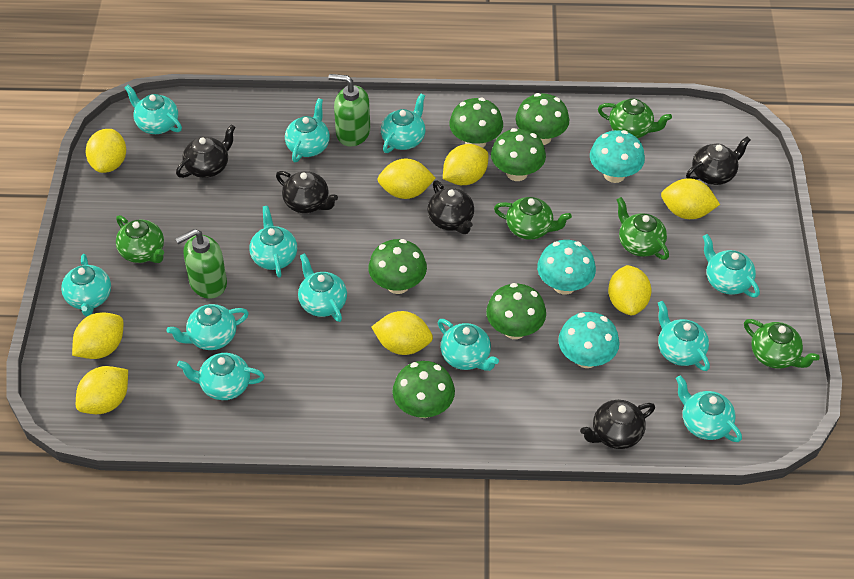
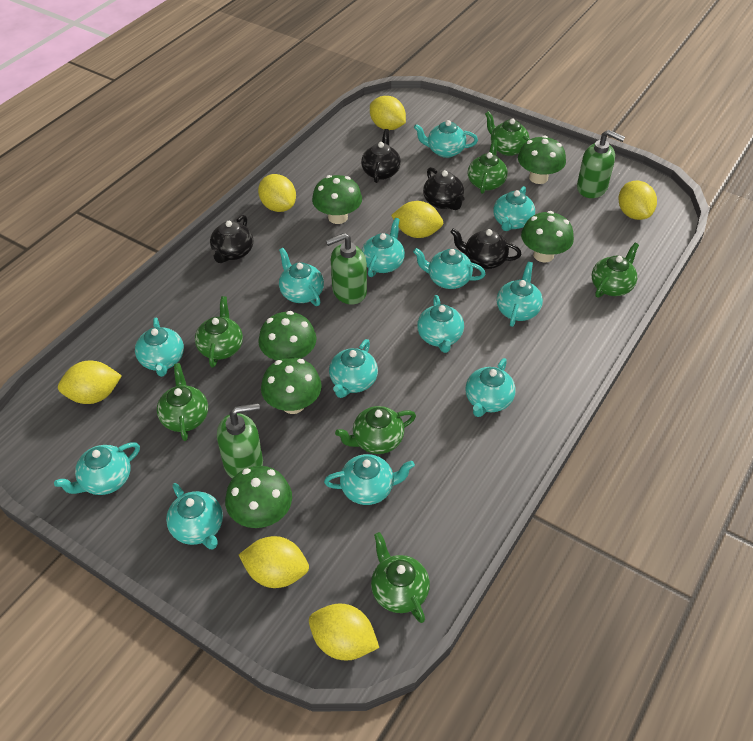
black teapot: [176,124,236,178] [276,171,338,213] [427,180,474,234] [580,400,655,449] [686,136,751,185] = 5 -> [210,215,253,263] [361,129,401,183] [423,167,465,210] [451,228,521,269] = 4
green soap dispenser: [175,229,227,299] [329,74,370,147] = 2 -> [217,403,263,479] [326,233,367,304] [577,130,625,198] = 3
green teapot: [116,215,164,263] [494,197,572,240] [598,99,672,138] [616,197,669,260] [744,319,820,369] = 5 -> [157,363,208,441] [195,296,243,367] [335,406,416,454] [371,532,430,623] [468,139,508,194] [485,111,530,156] [592,243,639,298] = 7
turquoise mushroom: [537,240,596,295] [558,312,619,368] [590,130,645,183] = 3 -> none = 0
turquoise teapot: [61,254,111,317] [125,85,182,134] [167,304,249,350] [177,353,265,400] [249,206,297,277] [285,98,330,162] [298,253,347,322] [381,94,425,153] [438,319,499,371] [658,301,710,371] [676,375,742,442] [703,234,760,298] = 12 -> [54,442,140,495] [135,318,184,377] [166,483,223,549] [279,248,324,306] [324,454,415,505] [329,339,378,398] [362,218,405,277] [413,248,485,289] [414,120,478,158] [417,295,464,353] [465,358,516,417] [493,186,535,231] [497,262,543,327] = 13
yellow lemon: [72,313,123,359] [76,366,128,414] [86,129,126,173] [371,311,433,355] [377,159,435,199] [443,144,488,185] [608,265,652,315] [661,178,720,219] = 8 -> [58,361,122,404] [239,536,309,588] [258,174,296,212] [309,604,379,660] [370,96,406,130] [391,201,443,238] [618,181,657,220] = 7

